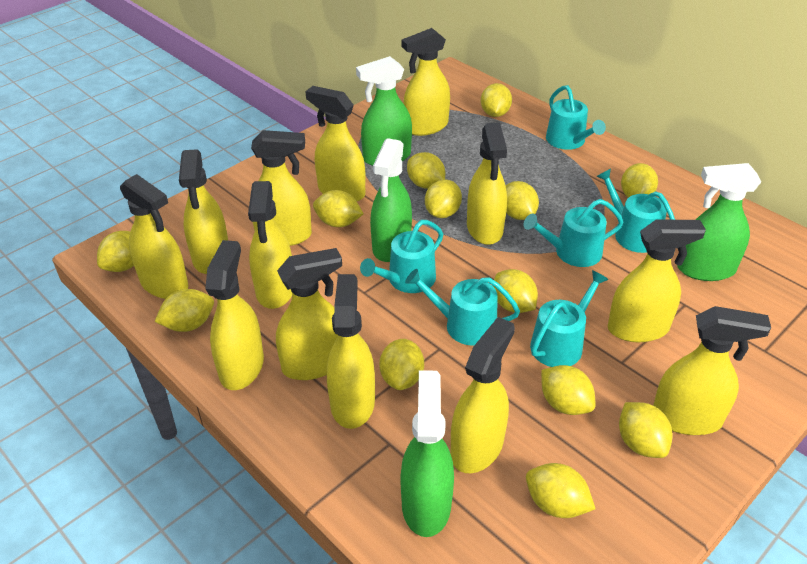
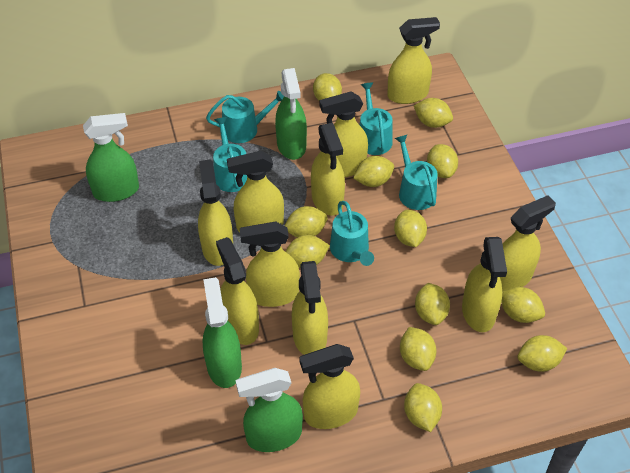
turquoise watering can: [360,220,443,293] [405,269,520,346] [524,199,624,267] [530,270,609,367] [546,85,606,150] [596,169,675,253] = 6 -> [206,91,284,143] [213,117,247,192] [330,201,374,266] [360,82,393,155] [395,134,438,210] = 5
yellow lemon: [97,231,134,272] [154,289,214,332] [313,190,363,227] [379,339,424,390] [407,152,445,189] [425,179,462,218] [481,83,512,117] [493,269,538,313] [506,181,539,220] [526,463,595,518] [541,365,595,415] [619,402,672,458] [621,163,658,198] = 13 -> [285,206,328,237] [285,235,330,268] [313,73,342,101] [353,156,394,187] [394,210,427,247] [400,327,436,371] [404,383,442,432] [414,98,453,128] [415,283,450,325] [427,144,458,178] [501,287,545,323] [518,335,567,372] = 12
yellow spray bottle: [120,174,189,299] [179,149,228,274] [205,240,264,390] [248,181,292,309] [251,130,312,246] [276,248,342,380] [305,86,366,201] [327,274,375,429] [402,28,450,136] [451,317,515,473] [467,123,507,245] [608,219,706,342] [653,306,771,435] = 13 -> [198,159,233,266] [216,237,259,345] [227,151,284,232] [240,222,300,307] [292,261,328,355] [299,344,360,429] [311,123,345,216] [320,91,368,177] [387,17,440,104] [462,237,507,332] [500,195,556,291] = 11

